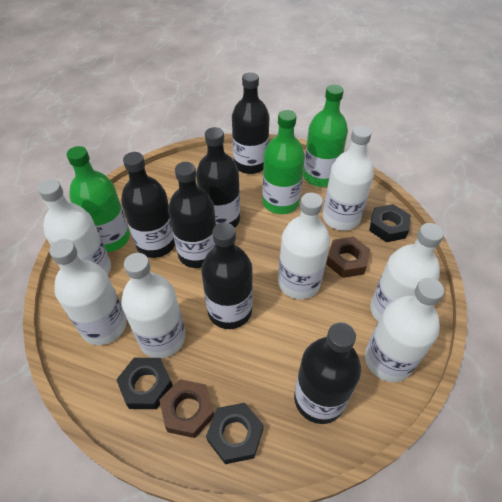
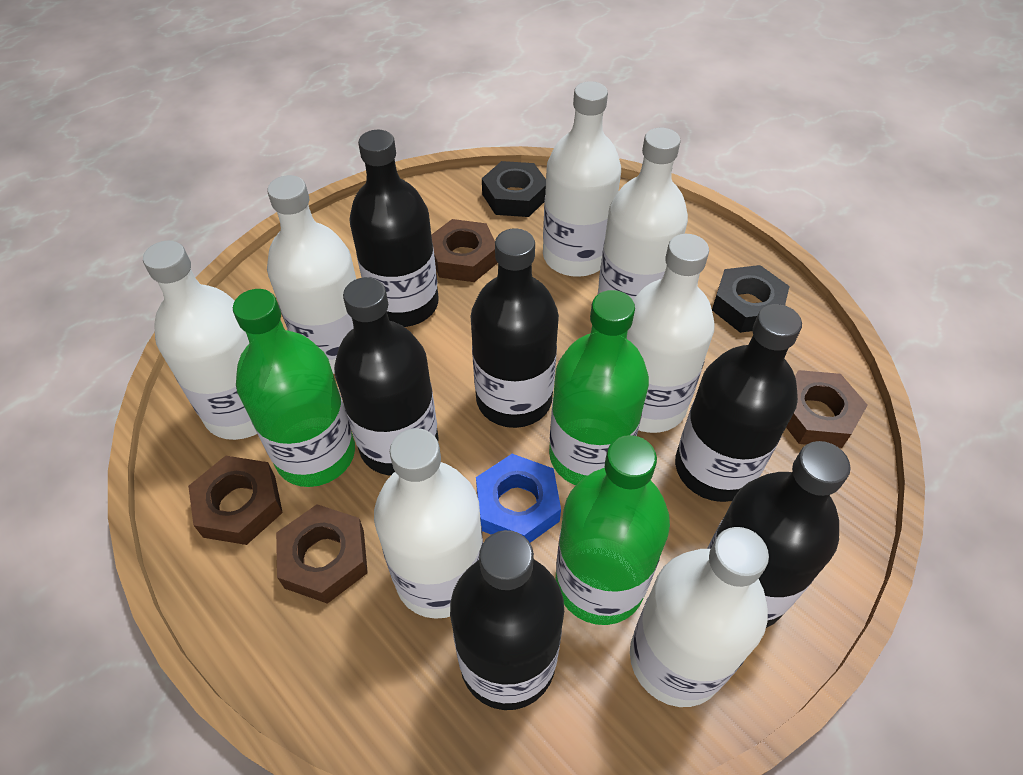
black nut: [116,358,173,409] [206,403,264,464] [369,204,411,242] = 3 -> [482,161,546,217] [712,265,790,333] = 2
blue nut: none = 0 -> [476,454,561,543] = 1
brown nut: [159,379,214,438] [326,237,371,278] = 2 -> [188,456,283,545] [276,504,368,604] [431,219,497,282] [786,370,868,448] = 4

